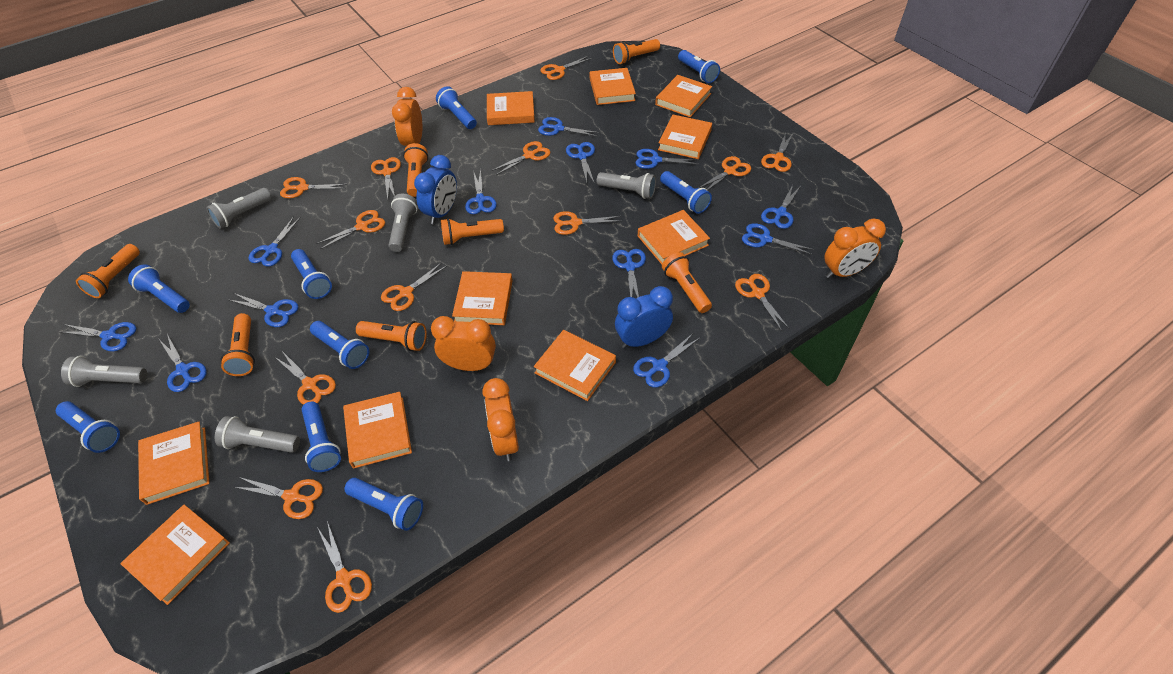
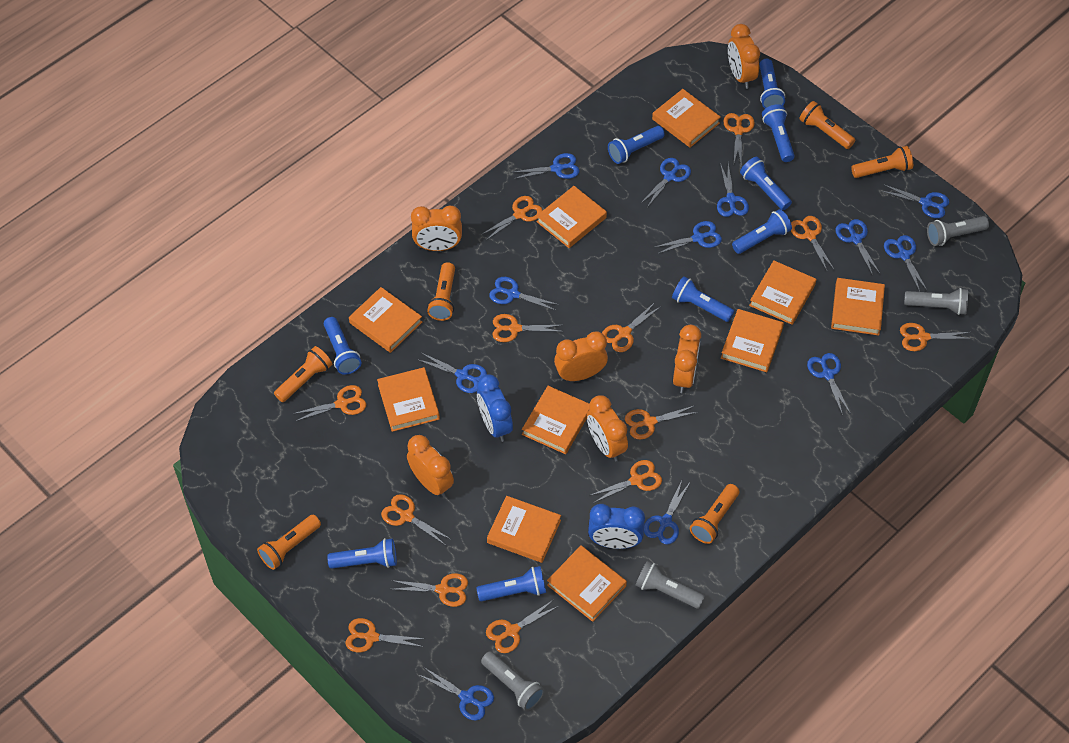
grey flashlight: [61,356,147,387] [206,188,272,229] [215,416,300,453] [388,194,417,252] [597,172,656,199] = 5 -> [481,651,545,711] [636,561,705,609] [904,288,968,315] [927,216,989,246] = 4
orange clock: [392,87,422,146] [431,316,496,371] [482,378,519,461] [824,219,886,278] = 4 -> [407,435,454,498] [411,206,462,251] [554,331,608,381] [587,395,628,462] [673,325,701,393] [728,24,760,89] = 6
orange flashlight: [76,244,140,298] [221,313,255,376] [356,321,427,351] [403,143,428,197] [441,218,504,245] [613,39,660,64] [662,252,712,313] = 7 -> [257,515,321,570] [274,346,332,402] [427,262,455,321] [690,484,739,544] [799,101,855,149] [851,146,913,178] = 6

